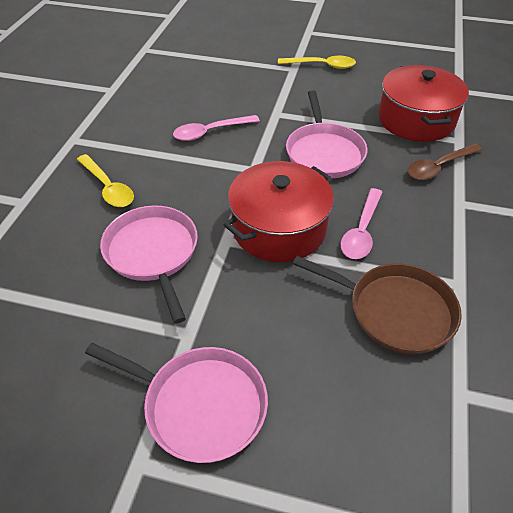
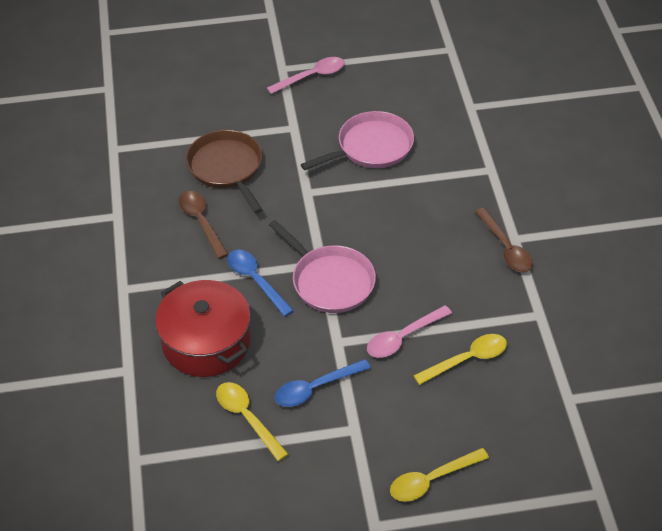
blue spoon: none = 0 -> [227,250,294,317] [274,359,371,407] = 2
brown spoon: [407,144,483,180] = 1 -> [179,191,228,259] [475,208,533,272] = 2
pink pan: [85,343,268,463] [100,205,198,324] [286,90,368,178] = 3 -> [269,220,376,313] [301,111,414,170] = 2
red pot: [224,161,334,262] [378,65,469,142] = 2 -> [155,280,251,377] = 1
yellow spoon: [77,154,134,207] [278,56,356,69] = 2 -> [216,382,288,461] [390,448,489,502] [413,334,507,385] = 3

